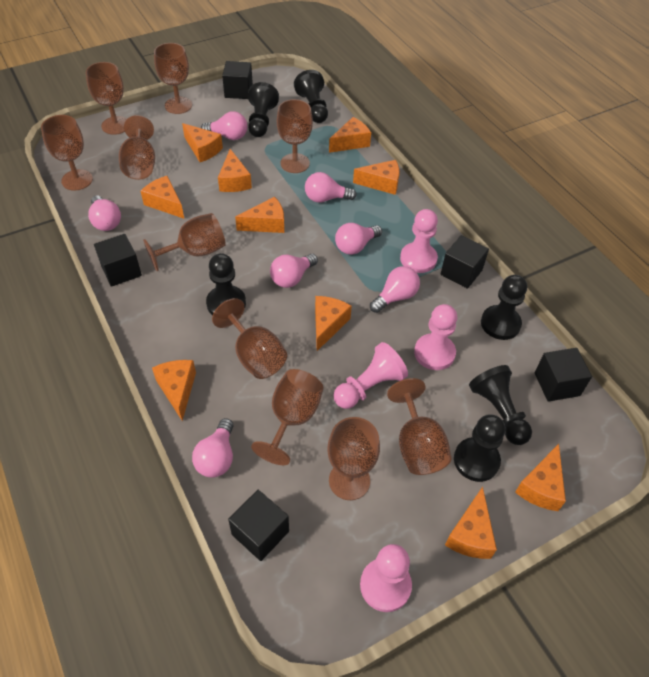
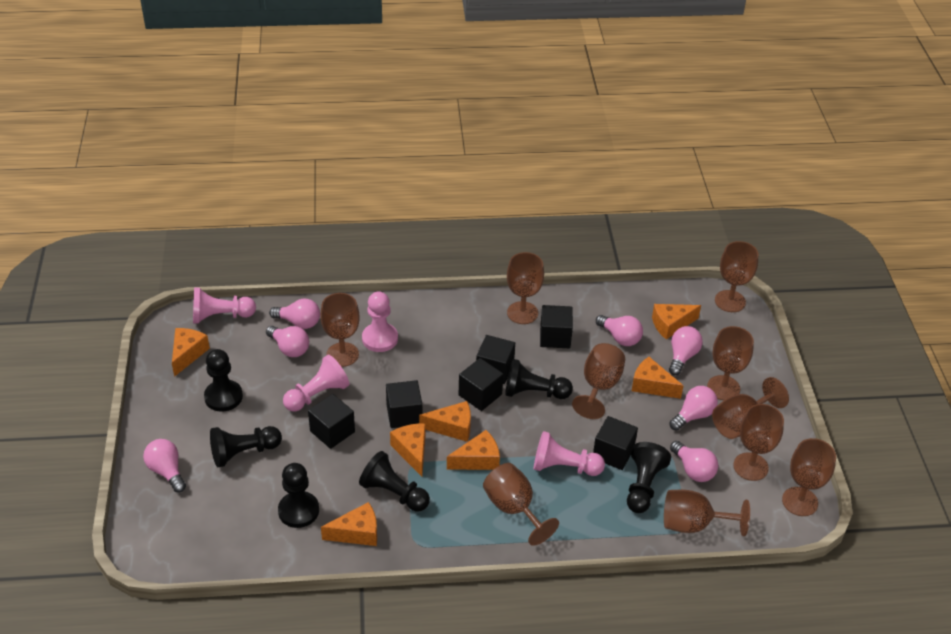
black cube: [94,234,142,287] [222,61,253,99] [228,490,289,561] [441,235,489,289] [534,348,592,402] = 5 -> [308,394,355,449] [386,380,422,428] [459,358,503,411] [476,335,515,384] [540,305,573,348] [593,416,638,470] = 6
orange cheese: [141,176,184,219] [152,360,196,421] [182,123,223,162] [218,149,252,192] [235,197,284,233] [315,296,352,351] [329,117,371,153] [353,160,400,195] [445,487,497,559] [515,444,566,511] = 10 -> [172,328,210,377] [321,502,377,546] [390,423,426,476] [419,401,471,442] [447,430,500,470] [632,357,683,399] [652,304,701,339] = 7

